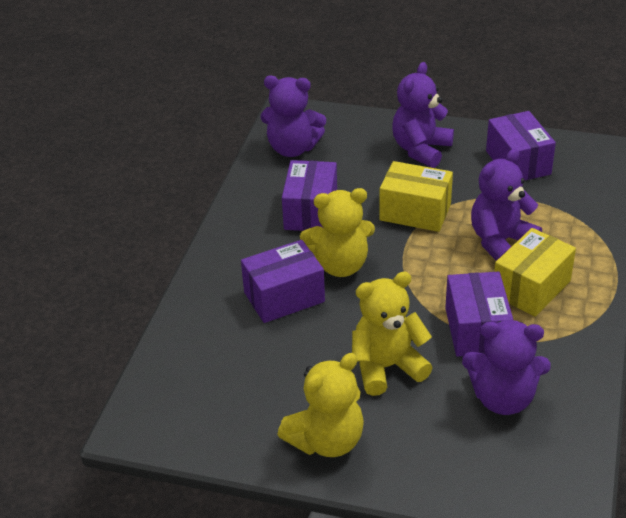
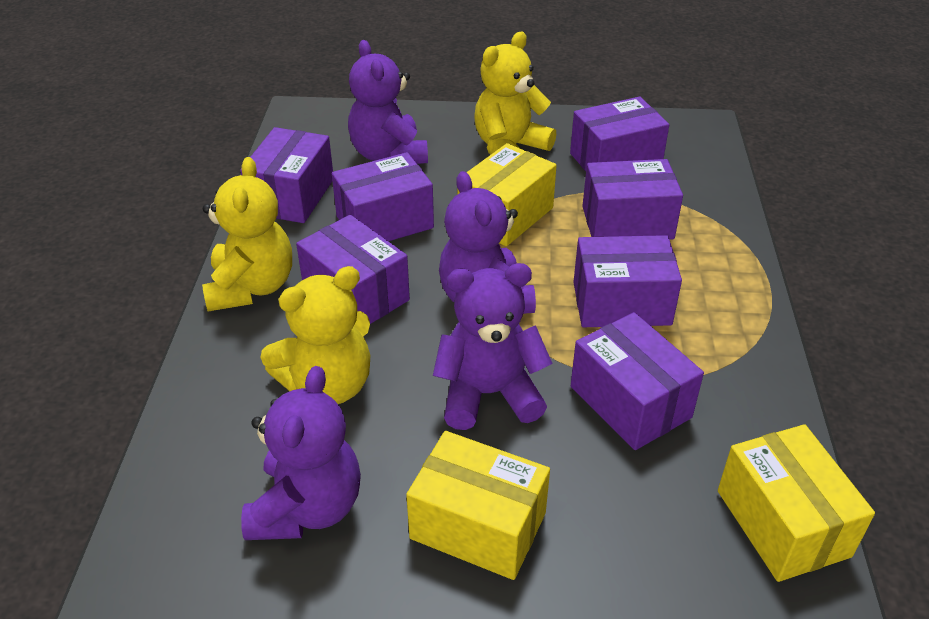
purple box: [241,240,325,323] [282,160,337,231] [445,271,513,357] [486,111,556,180] = 4 -> [240,127,333,223] [296,215,410,324] [332,152,434,241] [570,97,669,171] [571,312,704,450] [574,235,682,327] [582,159,683,240] = 7
yellow box: [379,161,453,232] [494,228,576,317] = 2 -> [406,431,550,580] [457,143,557,246] [718,424,875,582] = 3

